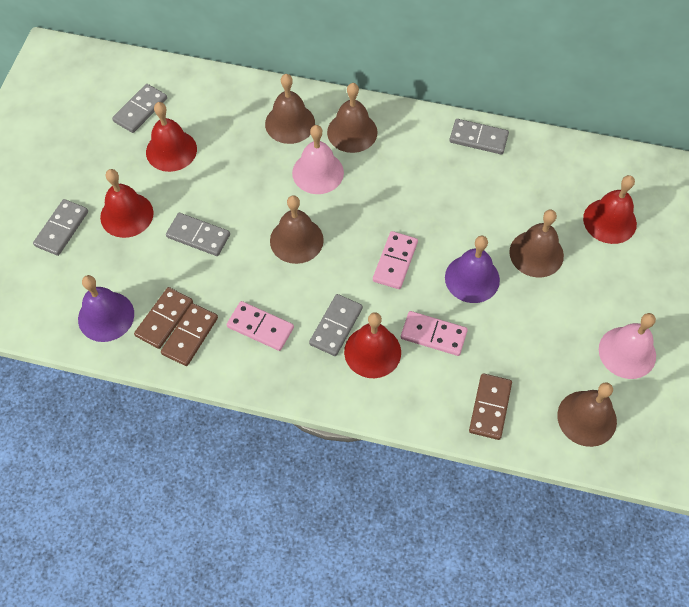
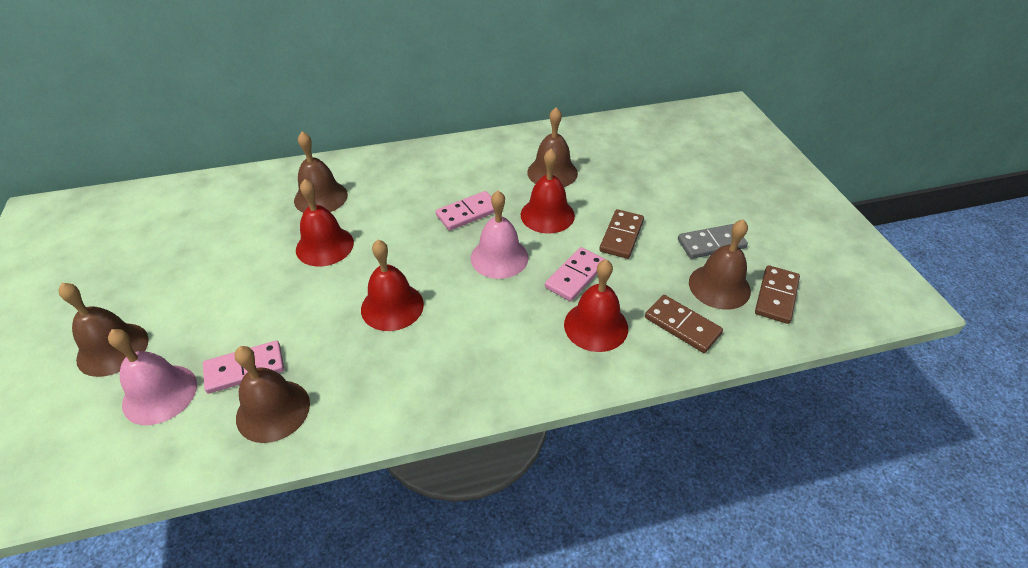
grey domino: [33,199,88,256] [112,84,167,133] [166,213,230,256] [309,294,363,356] [449,119,509,155] = 5 -> [678,224,748,259] = 1
purple bell: [78,275,134,342] [445,236,500,303] = 2 -> none = 0

